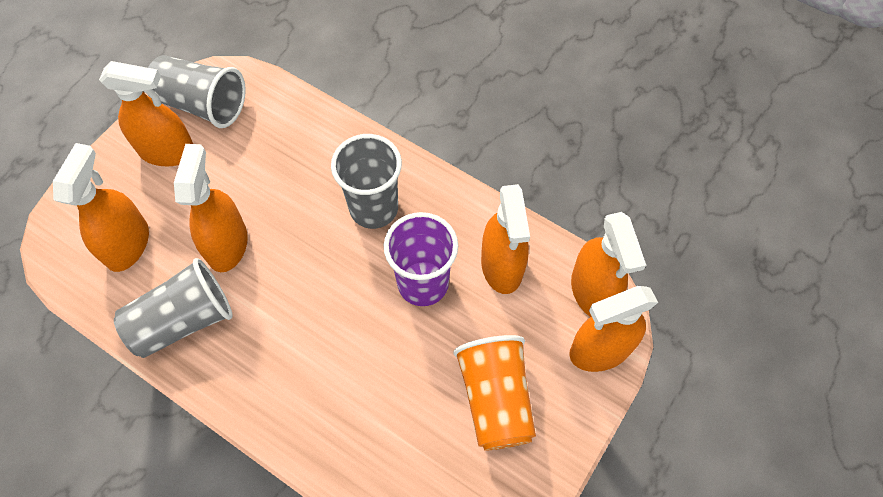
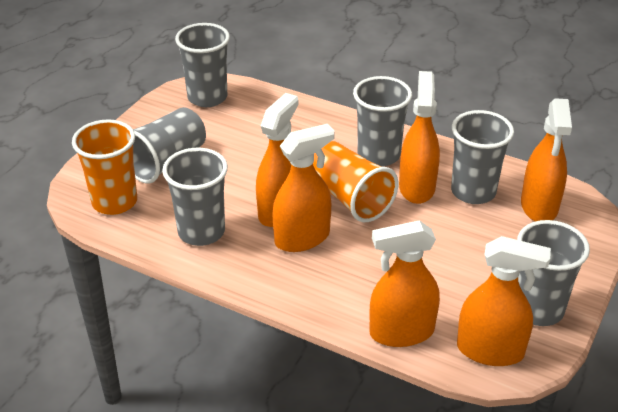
grey cup: [114,258,233,358] [148,55,246,128] [331,134,402,229] = 3 -> [133,107,206,183] [162,148,228,246] [175,23,230,107] [353,76,412,167] [451,110,514,204] [517,220,590,326] = 6
orange cup: [453,335,536,451] = 1 -> [72,119,137,215] [313,141,398,222] = 2
purple cup: [384,212,458,306] = 1 -> none = 0

